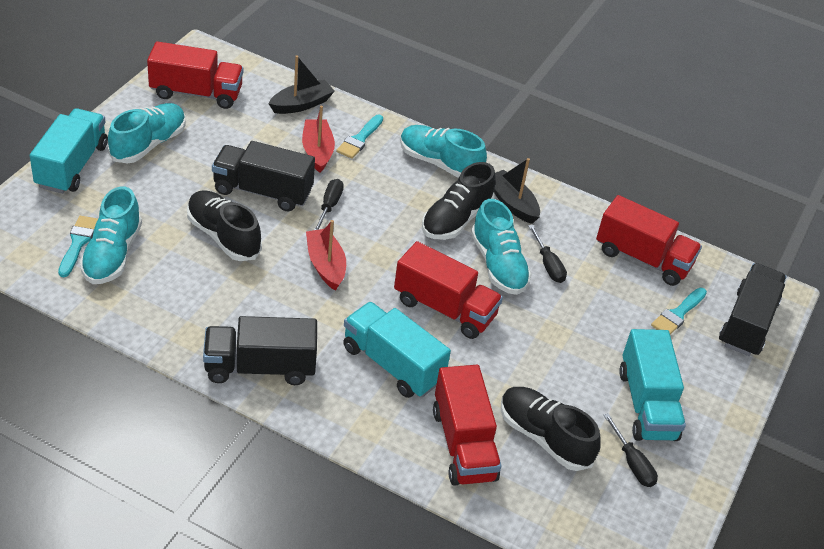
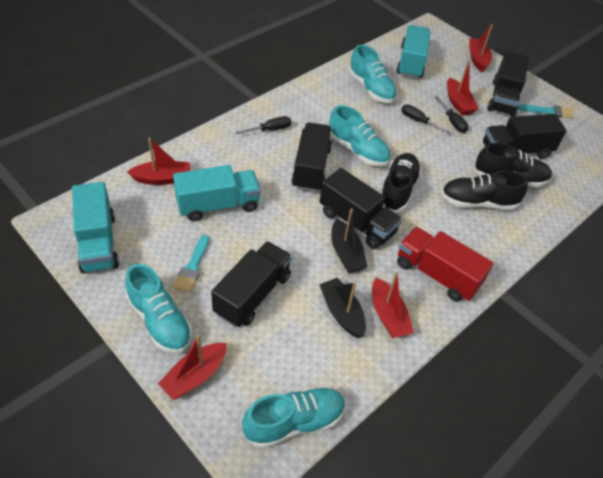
black truck: [203,316,317,385] [212,141,315,212] [719,263,787,356] = 3 -> [211,241,292,327] [291,122,332,192] [320,168,402,249] [483,114,567,159] [487,51,529,117] = 5
red boat: [302,106,335,173] [306,220,346,291] = 2 -> [127,138,190,185] [158,335,227,400] [372,272,414,338] [447,60,478,116] [469,24,493,72] = 5
red truck: [147,41,243,109] [394,241,503,339] [433,365,501,486] [596,195,702,286] = 4 -> [397,227,493,302] = 1
turquoise brush: [58,216,98,277] [336,114,383,159] [651,288,707,334] = 3 -> [173,235,209,292] [518,104,573,118] = 2

